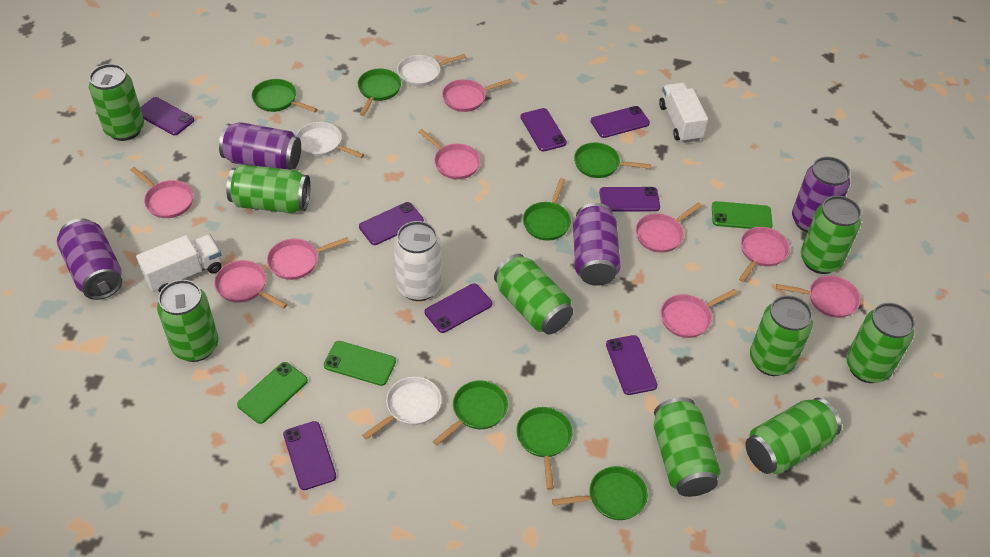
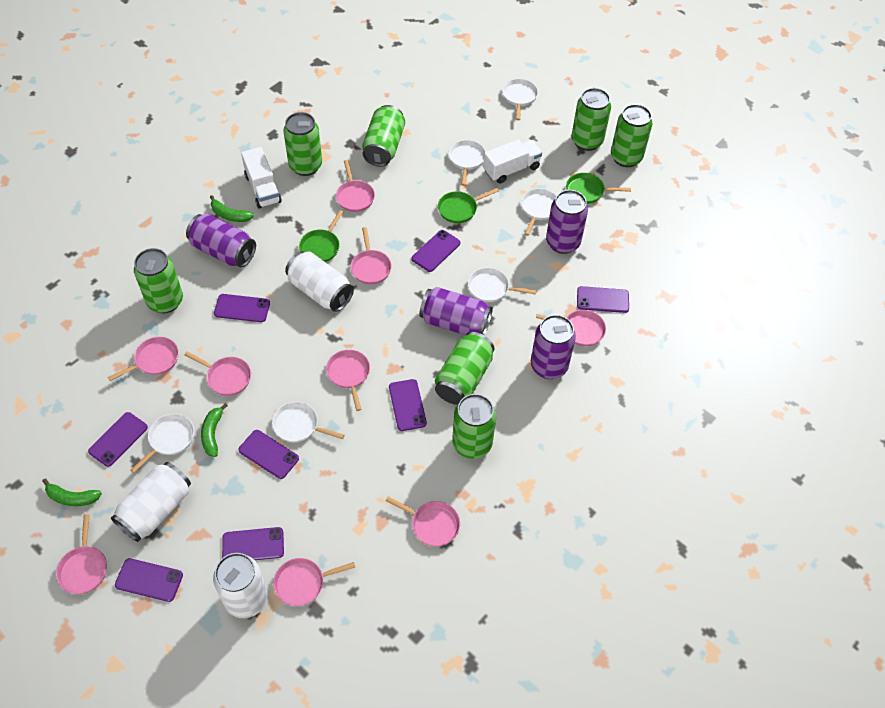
green banana: none = 0 -> [42,479,102,506] [201,403,228,457] [210,195,254,222] = 3
green can: [89,64,144,141] [157,280,218,362] [226,164,310,213] [494,254,573,334] [653,397,721,497] [745,398,842,474] [750,295,813,376] [801,196,861,274] [846,303,915,383] = 9 -> [134,248,183,313] [283,112,322,176] [362,105,405,167] [435,332,495,405] [452,394,496,459] [571,88,611,151] [611,104,652,167] = 7
green pan: [252,79,317,113] [358,69,401,116] [433,380,508,446] [516,407,572,490] [523,178,571,241] [552,466,648,520] [574,143,651,178] = 7 -> [299,210,343,262] [438,188,499,223] [566,173,631,204] = 3
green phone: [237,362,308,424] [324,341,396,386] [712,201,773,229] = 3 -> none = 0
white can: [394,221,441,301] = 1 -> [111,462,191,542] [213,553,268,618] [285,251,354,312] = 3
white pan: [296,122,364,158] [362,377,442,440] [397,54,466,86] = 3 -> [130,413,194,473] [272,401,344,442] [449,140,486,186] [468,267,537,302] [502,79,538,120] [521,188,557,236] = 6

